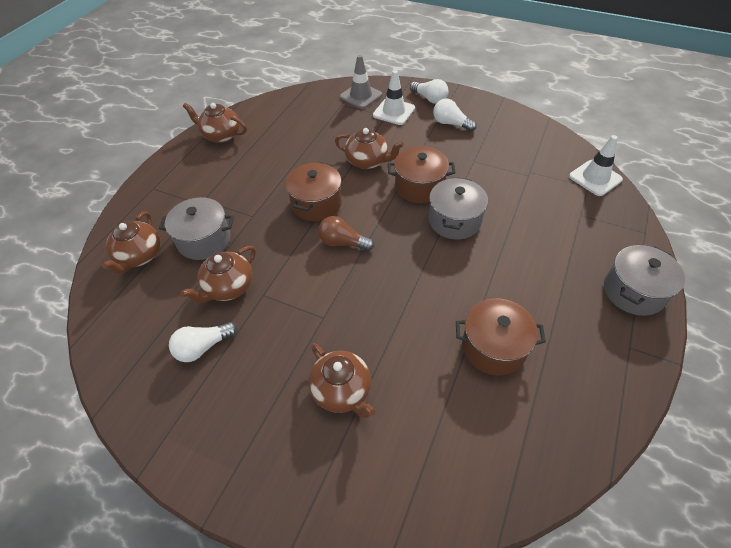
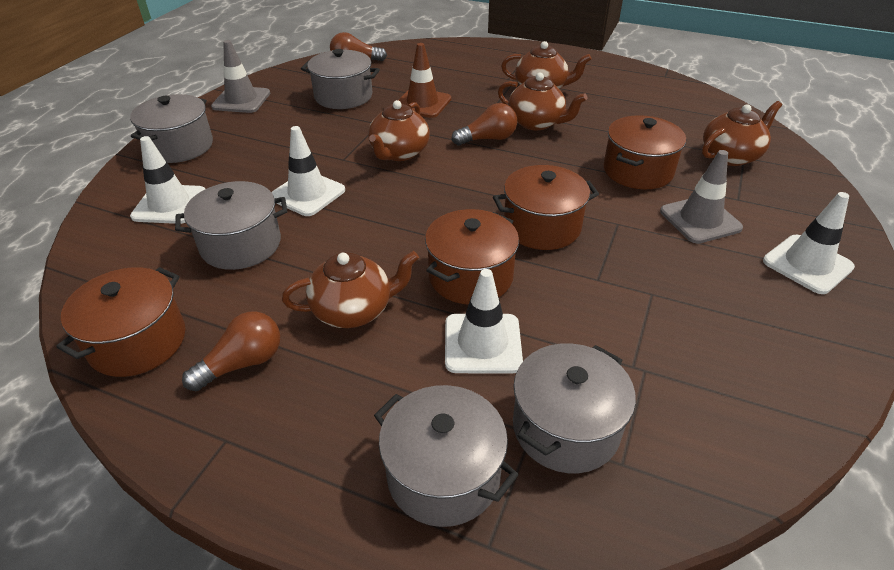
brown light bulb: [318,216,374,251] = 1 -> [182,311,280,391] [330,32,387,61] [452,103,517,145] = 3
brown pot: [285,162,342,221] [388,146,455,203] [456,298,546,375] = 3 -> [56,267,185,377] [425,209,519,305] [493,165,599,250] [604,115,686,189] = 4
brown traffic cone: none = 0 -> [398,43,451,118] = 1
grey pot: [159,197,234,260] [429,177,488,240] [604,245,685,316] = 3 -> [130,94,213,163] [175,181,287,270] [301,49,380,109] [374,385,518,527] [513,343,636,473] = 5
grey traffic cone: [340,55,382,109] = 1 -> [211,40,270,113] [660,150,743,244] = 2
white light bulb: [169,322,237,362] [410,79,449,104] [433,98,477,132] = 3 -> none = 0
white traffic cone: [373,70,415,125] [569,135,623,196] = 2 -> [130,136,205,224] [271,126,345,216] [445,269,523,373] [763,192,855,294] = 4

